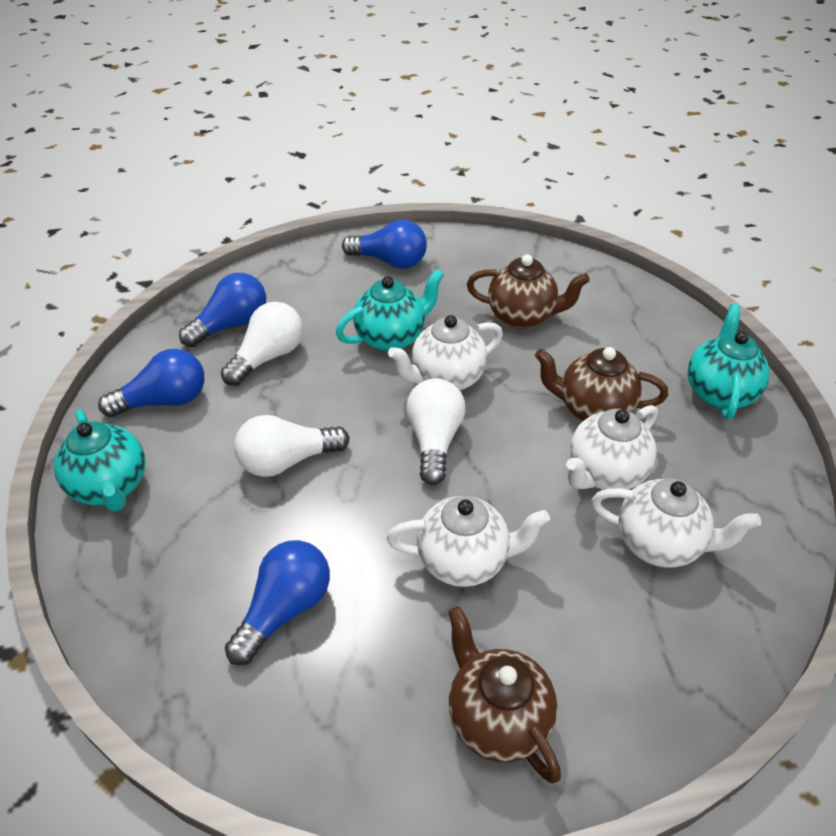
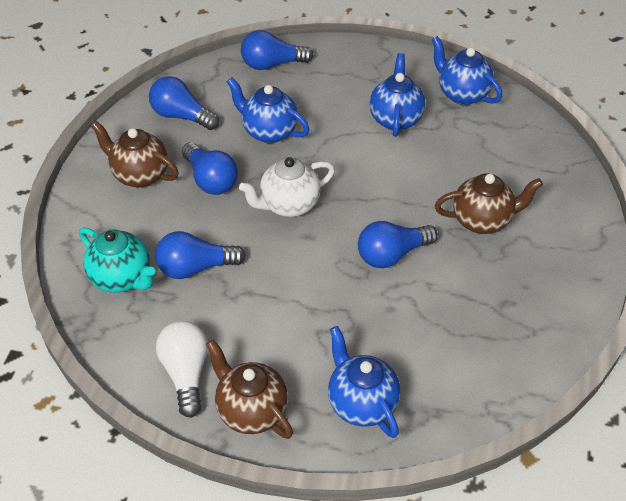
blue light bulb: [98,349,205,417] [179,273,266,347] [225,540,330,665] [342,220,427,269] = 4 -> [149,76,219,130] [155,231,246,279] [182,142,238,195] [241,30,313,70] [358,221,438,268] = 5
blue teapot: none = 0 -> [227,77,309,143] [328,326,400,438] [370,53,425,137] [432,36,502,105] = 4
turquoise teapot: [54,410,145,512] [336,269,444,352] [687,304,770,419] = 3 -> [79,227,155,293] = 1
white light bulb: [221,302,303,386] [234,415,350,477] [406,378,466,485] = 3 -> [156,321,208,418] = 1
white teapot: [387,496,550,587] [388,315,503,390] [566,405,658,490] [592,478,761,568] = 4 -> [239,157,335,217] = 1

